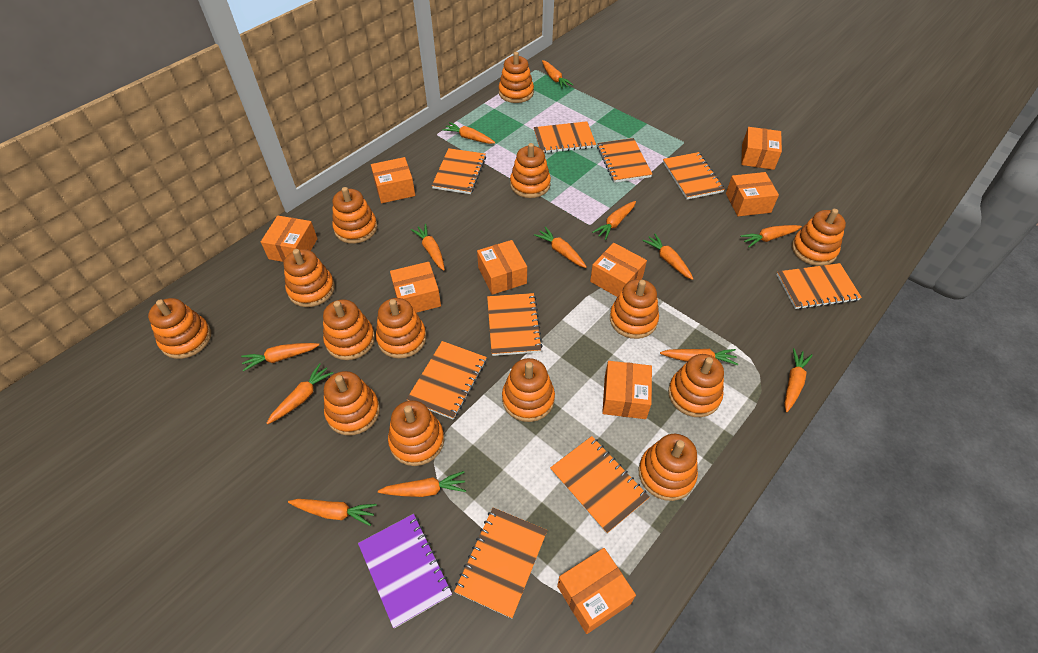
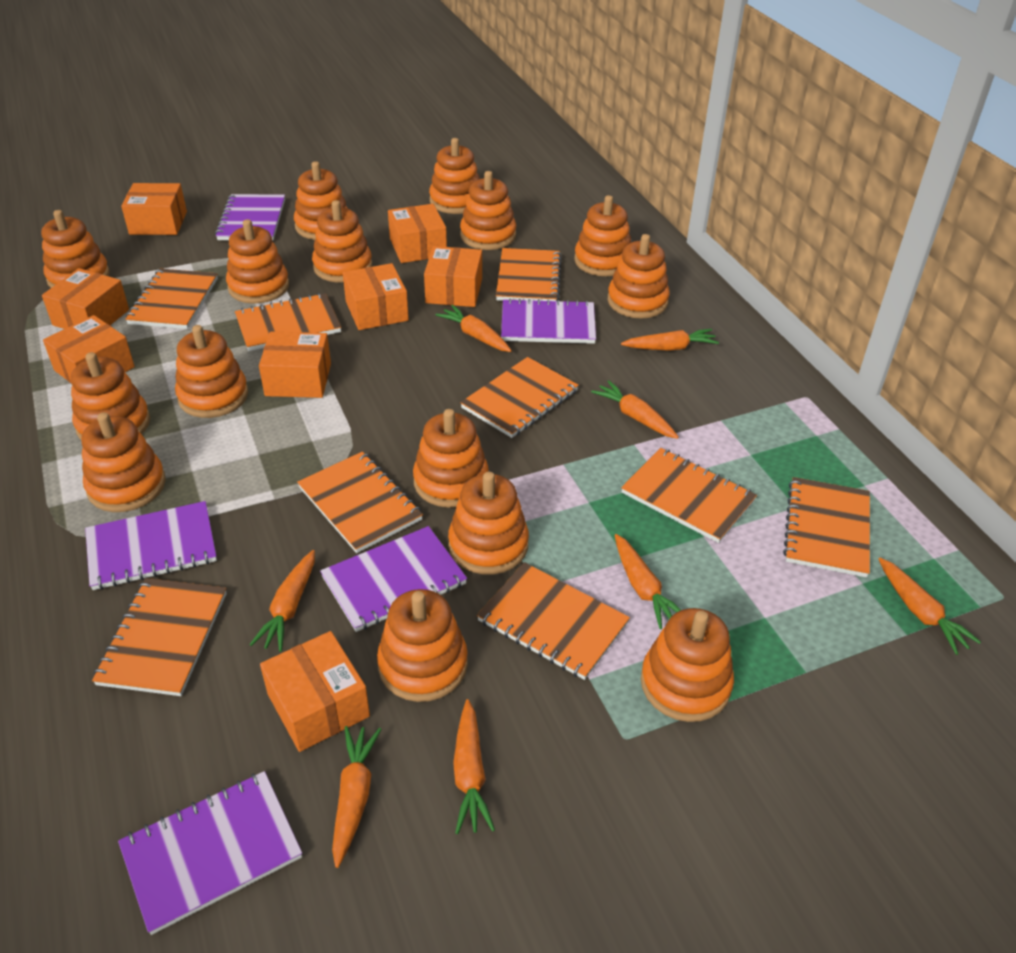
orange box: [261,216,318,262] [371,157,415,203] [390,262,441,313] [477,240,527,295] [557,548,636,634] [590,243,647,297] [602,361,652,419] [726,172,779,216] [741,127,782,170] = 9 -> [42,268,129,329] [43,315,135,383] [121,183,187,235] [259,332,331,398] [260,631,370,752] [343,263,409,330] [388,204,447,263] [424,246,482,307] = 8
orange carrot: [241,343,320,372] [266,363,333,424] [288,499,377,526] [378,471,466,497] [411,224,445,271] [442,122,495,144] [534,227,587,268] [542,60,573,89] [592,201,636,240] [642,234,693,280] [660,349,738,365] [740,225,802,247] [784,348,813,412] = 13 -> [249,550,315,652] [332,726,381,868] [436,305,512,352] [453,699,495,834] [591,380,679,439] [615,534,680,629] [621,329,719,351] [879,558,981,655] = 8
orange stacking toy: [148,298,211,359] [284,249,335,307] [323,299,375,360] [324,371,380,435] [332,187,377,244] [376,298,426,359] [388,400,444,466] [499,52,534,103] [502,358,555,422] [510,143,551,198] [610,279,659,339] [638,434,698,501] [668,354,724,417] [792,209,846,266] = 14 -> [41,210,110,288] [71,352,150,440] [81,412,166,512] [175,325,248,418] [226,219,289,304] [294,161,347,240] [312,200,372,283] [377,589,468,702] [413,409,489,508] [429,138,480,214] [448,472,529,575] [460,171,516,250] [574,195,631,276] [608,234,670,319] [641,608,734,722] = 15
purple notebook: [358,514,452,628] = 1 -> [85,501,217,590] [118,771,302,935] [215,194,285,241] [320,526,467,632] [501,298,596,344] = 5

